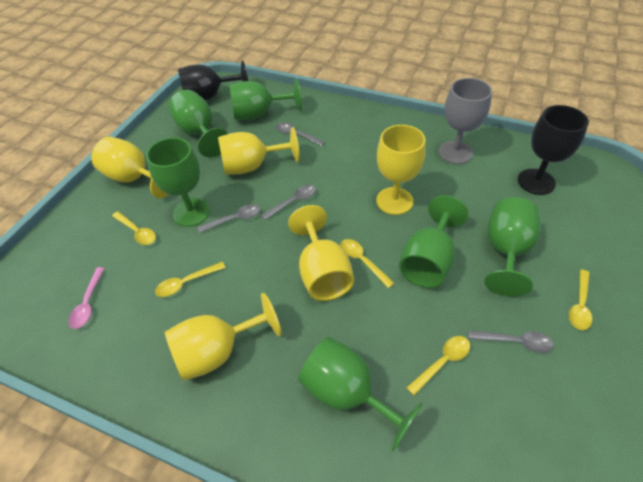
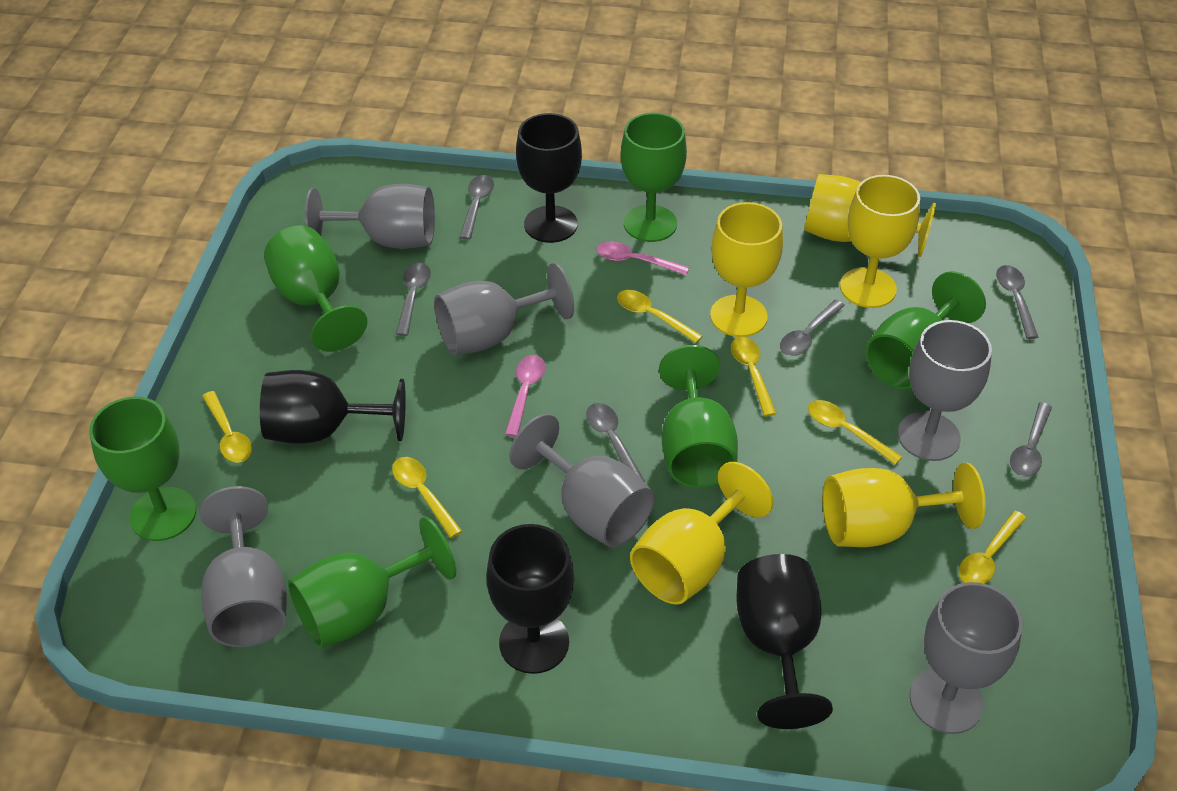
black goblet: [178,61,248,101] [518,105,589,195] = 2 -> [260,370,406,444] [486,524,574,674] [516,113,582,243] [737,554,833,729] = 4
grey goblet: [439,78,492,164] = 1 -> [200,486,287,647] [305,184,435,249] [434,263,574,355] [509,414,655,547] [898,320,992,461] [910,582,1023,734] = 6
grey spoon: [198,204,261,233] [261,185,316,220] [276,122,325,146] [468,330,553,353] = 4 -> [396,263,431,336] [459,175,494,240] [586,403,645,482] [780,300,845,356] [996,265,1038,339] [1010,402,1052,477] = 6
pink spoon: [69,267,105,329] = 1 -> [505,355,546,437] [597,241,689,275] = 2
yellow spoon: [112,211,156,245] [155,262,226,297] [340,239,395,288] [406,336,470,395] [569,269,592,330] = 5 -> [202,391,252,463] [392,457,462,538] [617,290,703,343] [731,337,777,417] [808,400,902,465] [959,511,1026,584] = 6

